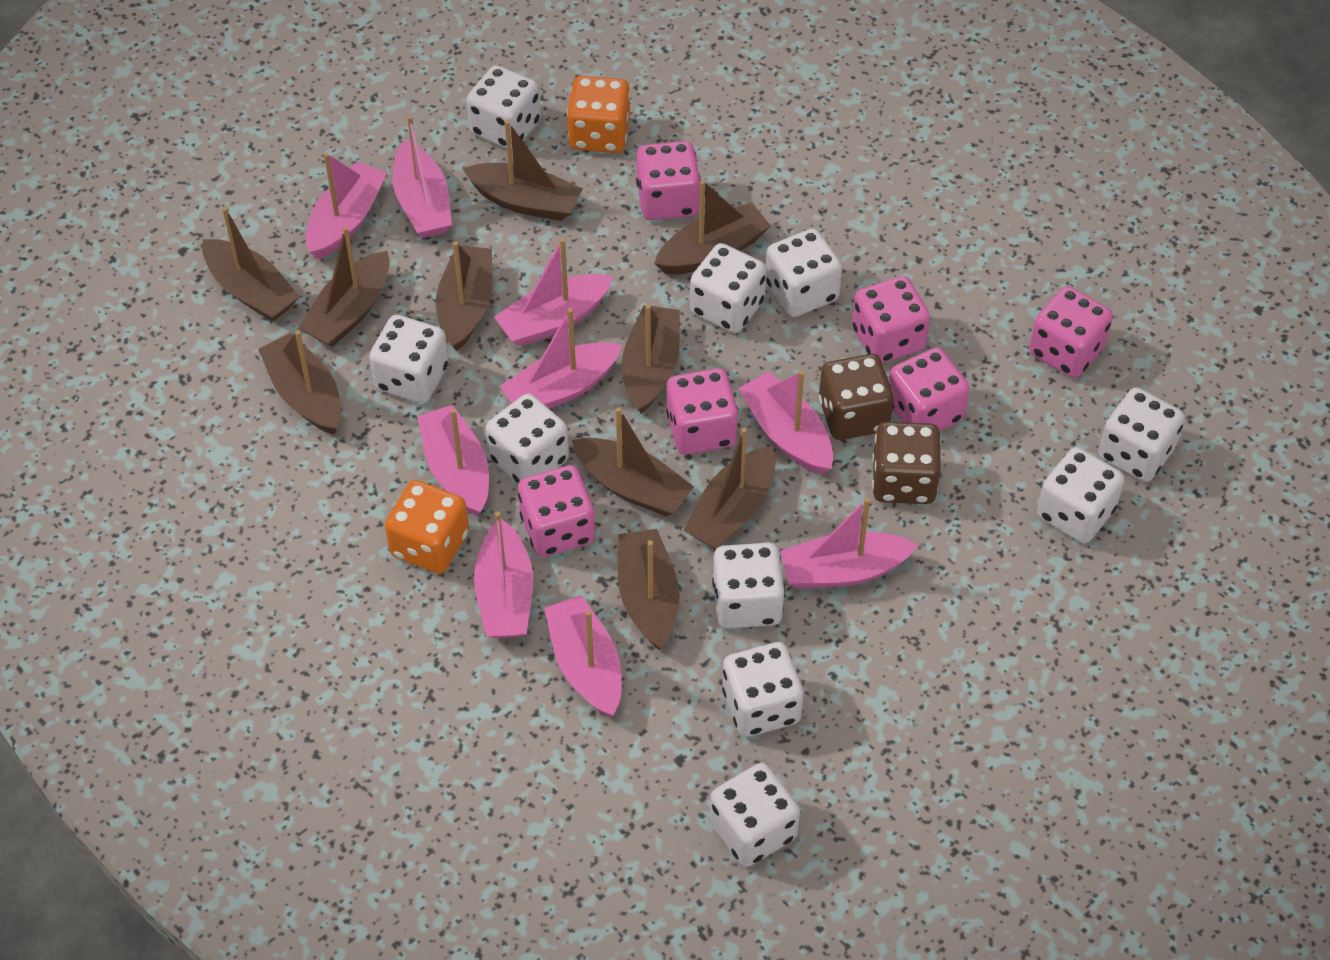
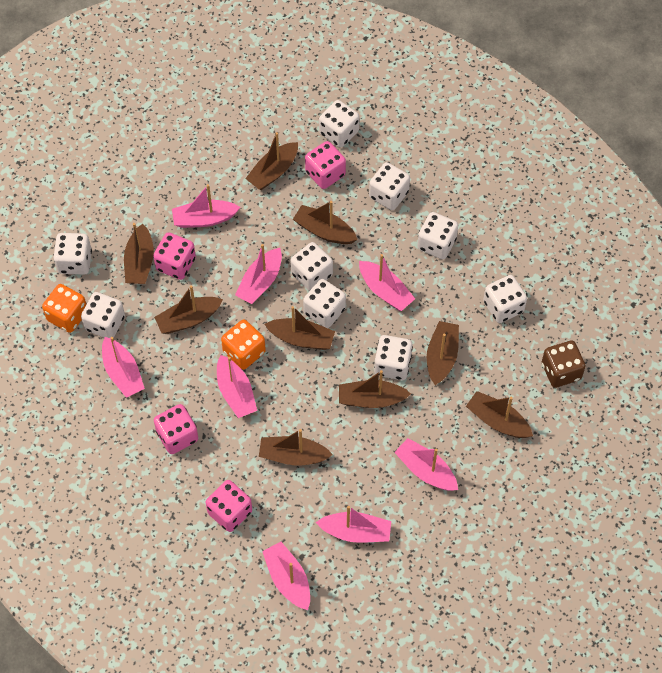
brown boat: [202,207,300,321] [258,330,341,435] [298,226,390,347] [436,241,492,351] [462,120,583,221] [572,407,694,517] [618,529,679,650] [622,304,680,414] [654,180,771,275] [683,428,776,549] = 10 -> [124,223,154,284] [154,285,223,334] [245,132,298,190] [259,429,333,465] [265,306,335,350] [293,201,358,244] [339,370,411,408] [427,321,459,385] [466,391,533,438] = 9
brown dice: [819,354,894,440] [872,422,941,504] = 2 -> [542,340,586,388] = 1
pink boat: [306,153,387,259] [392,116,452,238] [417,405,489,516] [474,512,533,638] [494,238,613,346] [500,308,622,408] [544,595,622,717] [738,370,833,474] [780,498,918,589] = 9 -> [102,337,145,398] [172,184,240,228] [217,355,257,418] [235,244,282,304] [262,542,310,610] [316,506,391,543] [359,254,415,311] [394,438,458,491] = 8
pink dice: [518,465,595,557] [636,141,701,220] [666,368,738,455] [852,276,930,364] [889,348,970,431] [1029,286,1113,378] = 6 -> [153,232,196,280] [154,404,198,454] [206,480,252,532] [305,141,346,189] = 4
white dice: [369,315,449,403] [467,65,541,149] [486,394,569,484] [690,243,767,333] [710,763,800,867] [712,543,785,629] [722,642,804,737] [766,229,842,317] [1037,447,1125,543] [1098,387,1185,482] = 10 -> [53,233,92,275] [81,292,125,338] [290,242,333,291] [303,279,346,328] [319,100,359,147] [369,162,410,210] [374,335,413,380] [417,212,458,259] [483,275,527,323] = 9

